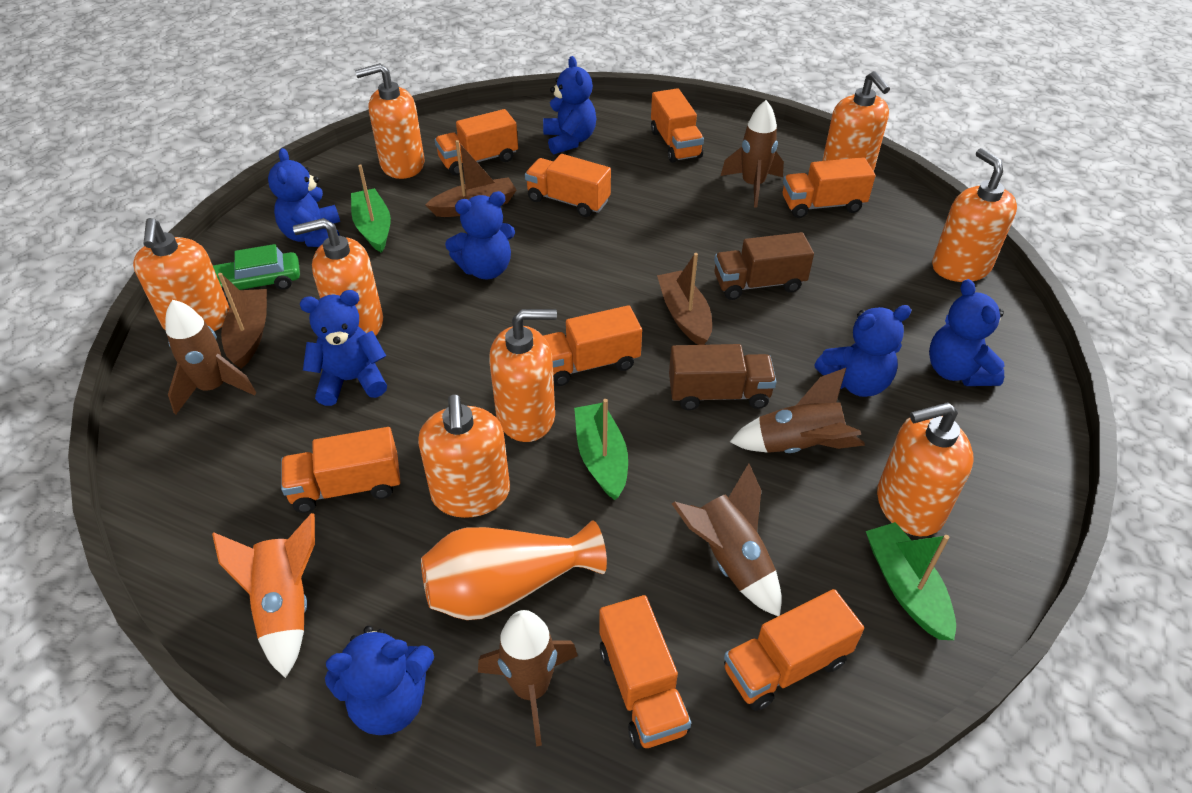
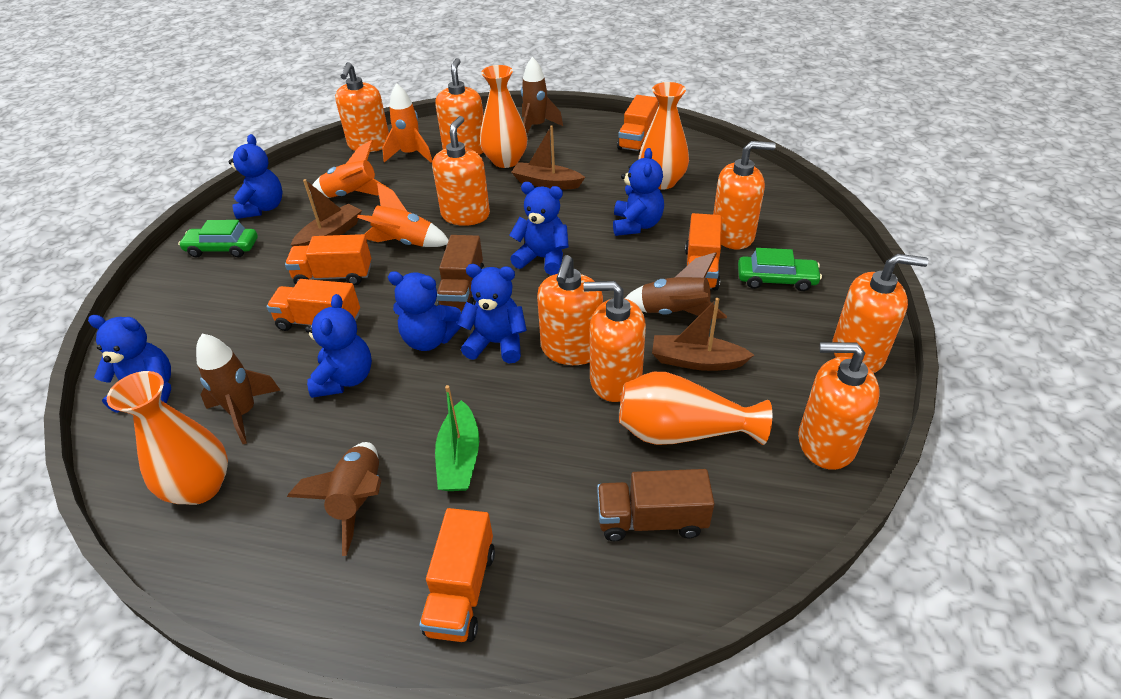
brown rocket: [166,300,256,415] [478,610,578,747] [672,463,782,616] [721,100,784,208] [730,368,865,453] = 5 -> [196,334,280,444] [287,442,382,556] [521,57,563,134] [625,252,727,319] = 4
green boat: [351,164,391,253] [574,399,628,500] [866,522,956,640] = 3 -> [435,385,479,491] = 1
green car: [213,244,300,299] = 1 -> [178,220,258,258] [738,248,822,291] = 2
orange rocket: [212,513,315,678] = 1 -> [310,140,393,198] [357,183,449,247] [382,83,432,163] = 3
orange truck: [281,427,401,513] [435,109,518,176] [525,154,611,217] [543,305,642,386] [599,595,691,749] [651,88,704,163] [724,589,864,711] [783,157,875,218] = 8 -> [266,279,360,331] [285,234,371,285] [419,508,495,642] [617,95,659,152] [685,213,722,290] = 5
orange vase: [421,520,607,620] = 1 -> [107,371,228,505] [480,65,528,168] [619,372,772,445] [639,82,689,189] = 4

